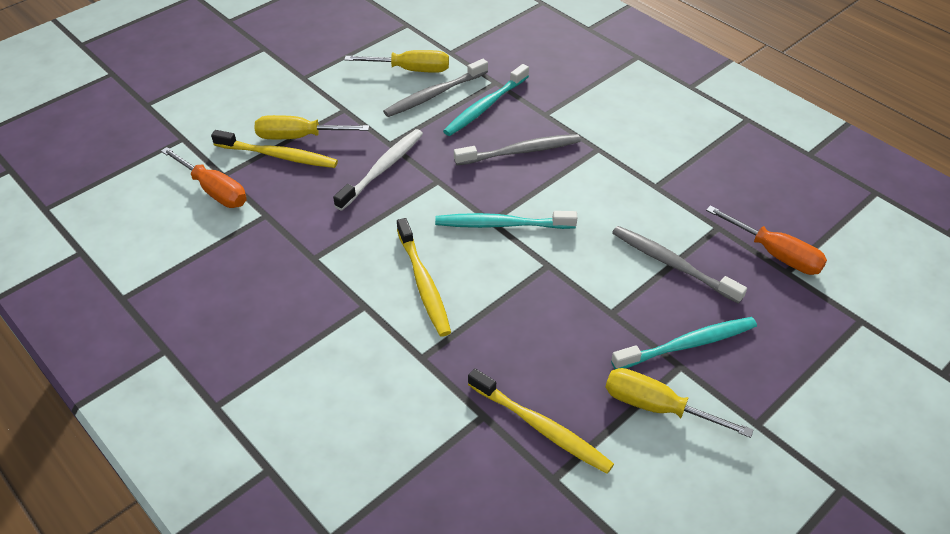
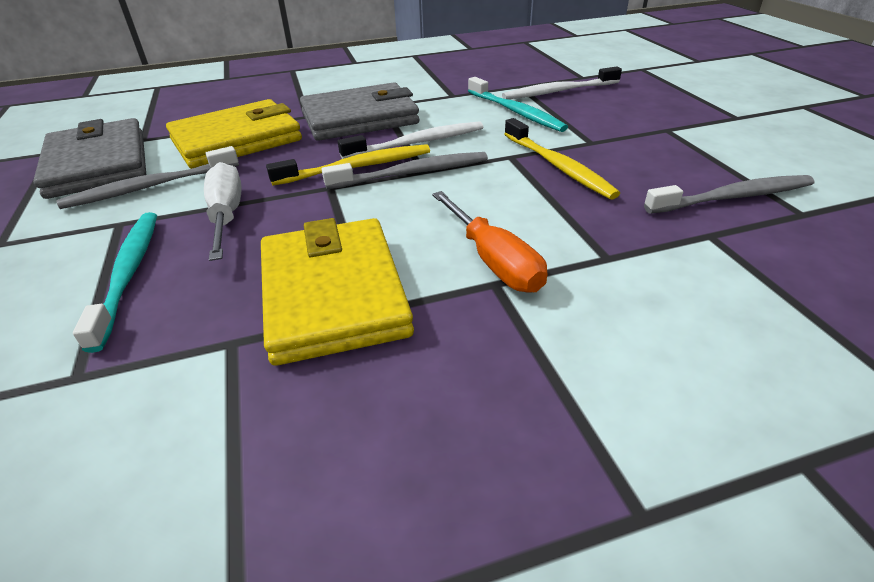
grey wallet: none = 0 -> [33,118,146,199] [300,82,419,141] = 2
orange screwdriver: [161,147,247,208] [706,205,827,275] = 2 -> [432,191,547,293] = 1
turquoise toothbrush: [435,211,577,229] [443,64,529,136] [611,317,757,369] = 3 -> [73,212,157,353] [468,77,568,132] = 2
white screwdriver: none = 0 -> [204,162,242,261] = 1
white toothbrush: [333,129,423,210] = 1 -> [338,121,483,159] [502,66,622,99] = 2
yellow screwdriver: [255,115,369,139] [344,50,449,73] [605,368,754,438] = 3 -> none = 0
yellow toothbrush: [211,130,338,168] [397,218,451,336] [468,368,614,474] = 3 -> [266,144,430,186] [504,118,620,200] = 2
yellow wallet: none = 0 -> [166,99,302,169] [261,218,414,366] = 2

